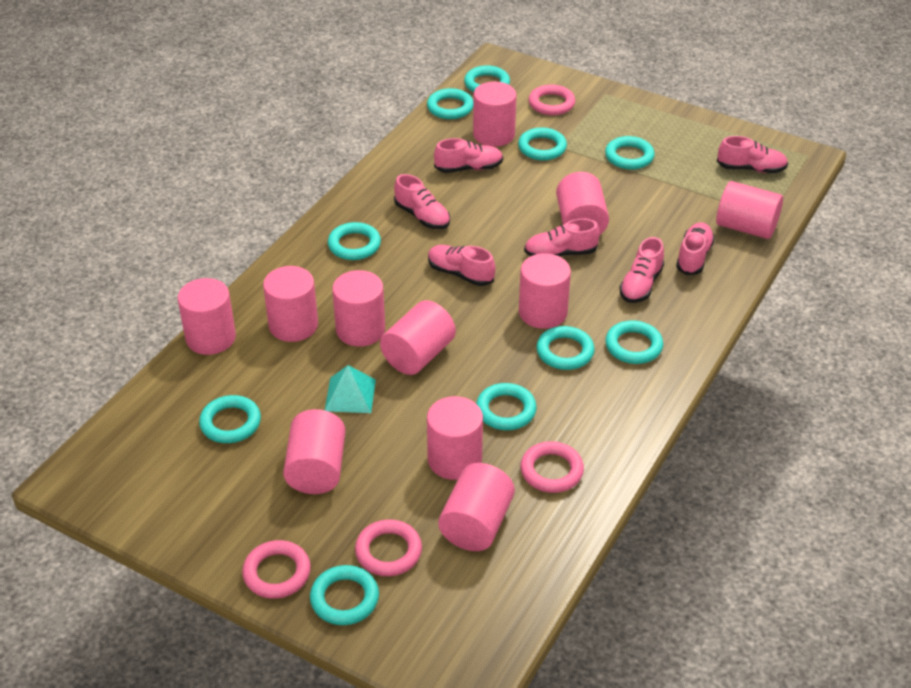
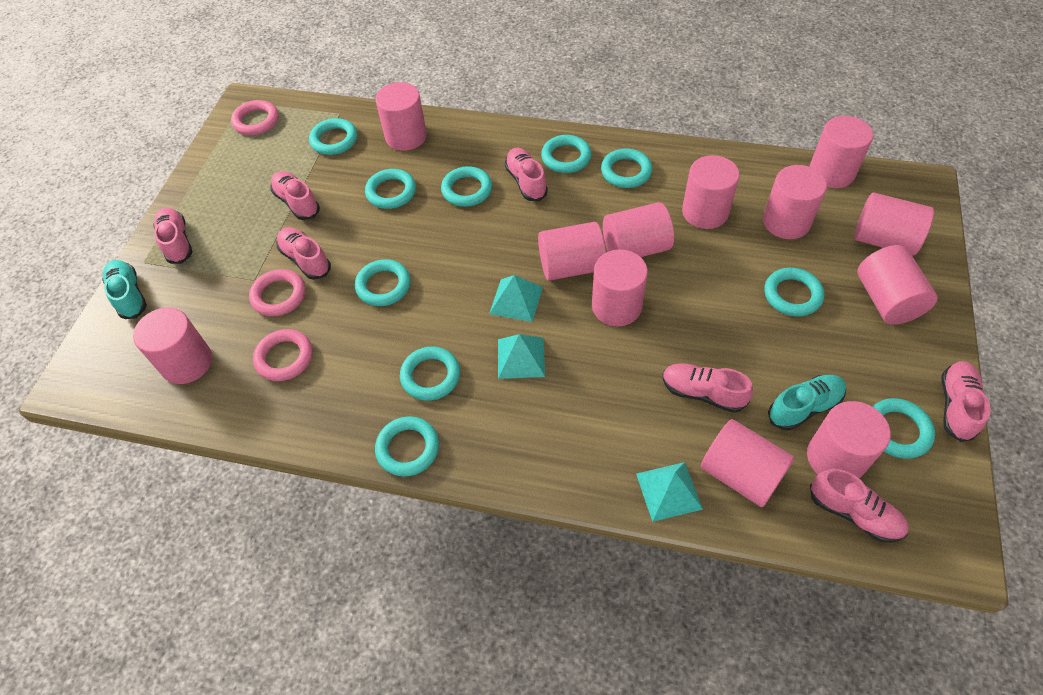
pink cylinder: [178,278,236,355] [263,266,318,342] [283,409,345,494] [332,270,385,347] [380,300,456,375] [427,396,483,480] [438,463,515,551] [473,82,516,147] [519,253,571,329] [556,172,609,235] [716,181,783,239] = 11 -> [133,308,212,384] [375,82,427,151] [538,222,606,281] [592,249,648,326] [603,202,674,257] [682,155,740,229] [701,419,795,507] [763,165,827,239] [807,401,891,479] [809,116,873,188] [854,192,934,256] [857,245,938,325] = 12
pink ring: [242,540,311,599] [355,519,422,576] [521,441,584,493] [529,84,575,115] = 4 -> [231,100,279,135] [249,269,306,316] [253,329,313,381] = 3
turquoise pyramid: [325,365,376,413] = 1 -> [489,275,543,322] [498,334,545,379] [636,462,703,522] = 3
turquoise shoe: none = 0 -> [102,260,147,319] [768,375,846,430] = 2

